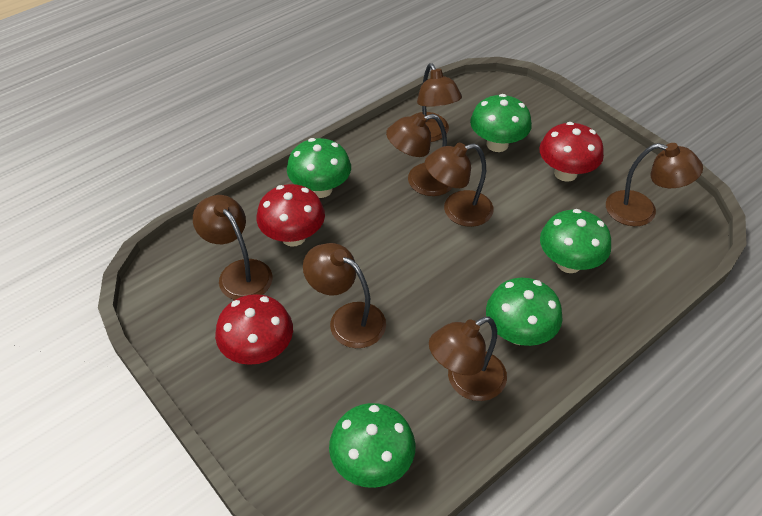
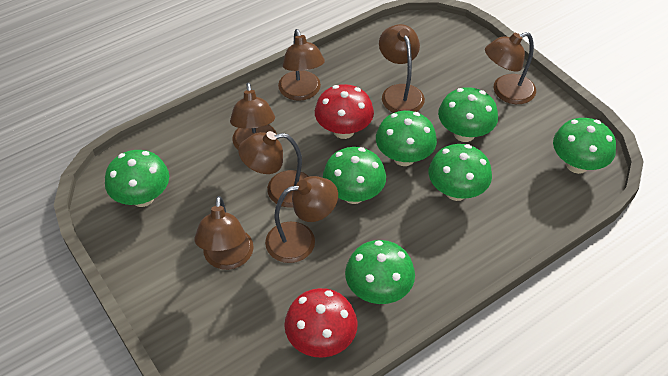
green mushroom: [287,138,351,198] [329,403,415,488] [470,94,532,152] [486,278,563,346] [540,209,611,273] = 5 -> [105,150,169,207] [323,147,386,204] [345,240,415,304] [376,111,437,166] [429,144,492,201] [438,87,498,142] [553,118,616,174] = 7
red mushroom: [215,294,293,365] [257,184,325,247] [539,122,604,182] = 3 -> [284,288,358,358] [315,84,374,139] = 2

